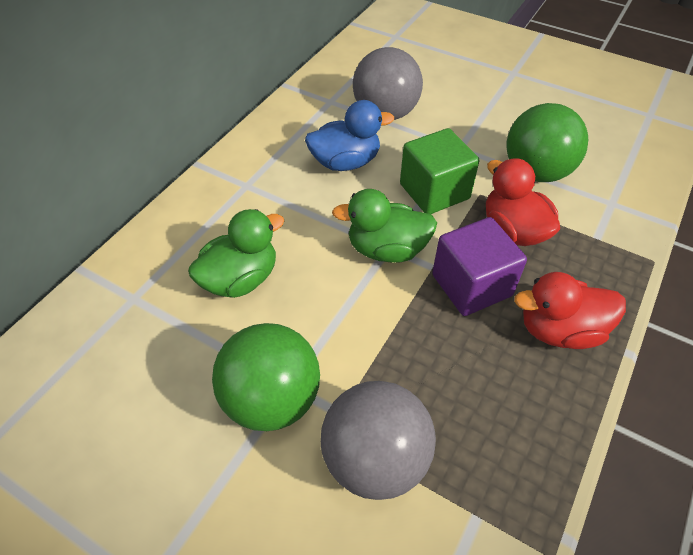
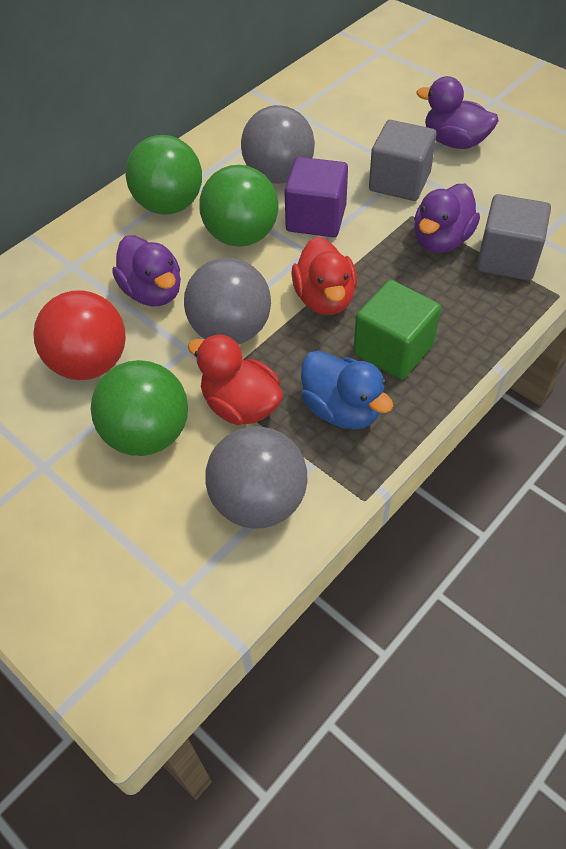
green ball: [212,323,320,431] [507,103,588,182] = 2 -> [91,360,188,456] [125,135,202,215] [199,165,278,247] = 3
green duck: [188,209,284,298] [332,189,437,263] = 2 -> none = 0
grey ball: [321,381,436,500] [353,47,423,120] = 2 -> [184,258,271,344] [205,426,307,529] [241,105,315,184] = 3
grey cube: none = 0 -> [369,120,437,201] [476,194,551,281] = 2
purple duck: none = 0 -> [112,235,181,306] [414,184,480,253] [416,76,498,149] = 3
red ball: none = 0 -> [33,290,126,380] = 1

